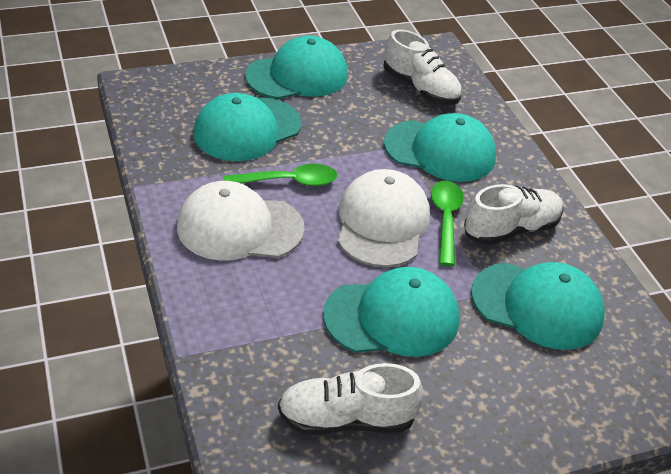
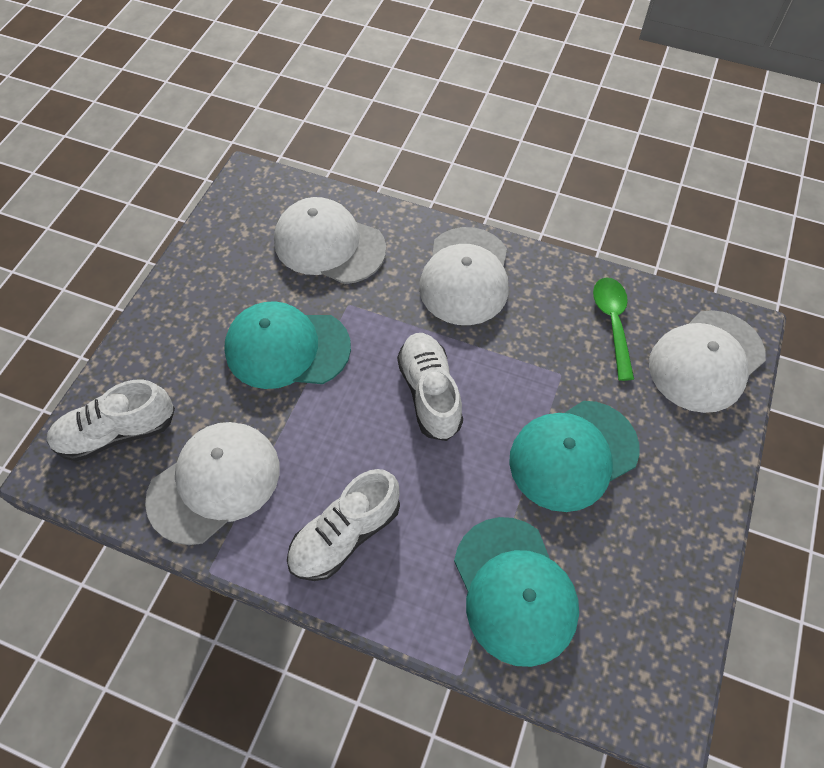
green spoon: [224,164,337,186] [431,181,464,266] = 2 -> [593,277,634,381] = 1
turquoise cap: [193,93,301,161] [245,35,348,99] [323,267,459,357] [384,113,496,182] [471,262,605,350] = 5 -> [224,301,351,389] [454,517,579,667] [509,401,640,512] = 3
white cap: [177,181,305,261] [338,169,430,267] = 2 -> [145,422,280,545] [274,197,386,284] [419,227,509,325] [649,310,766,413] = 4

